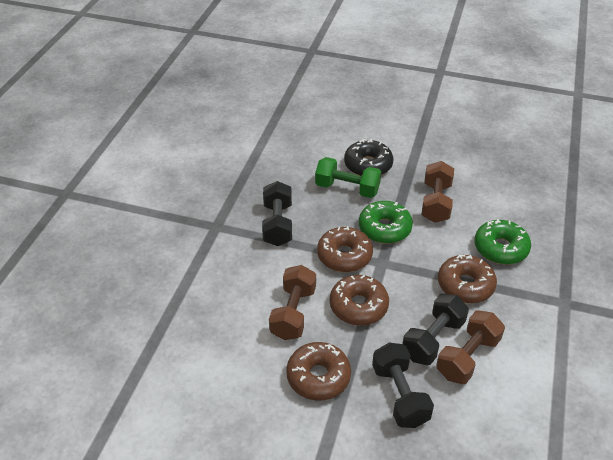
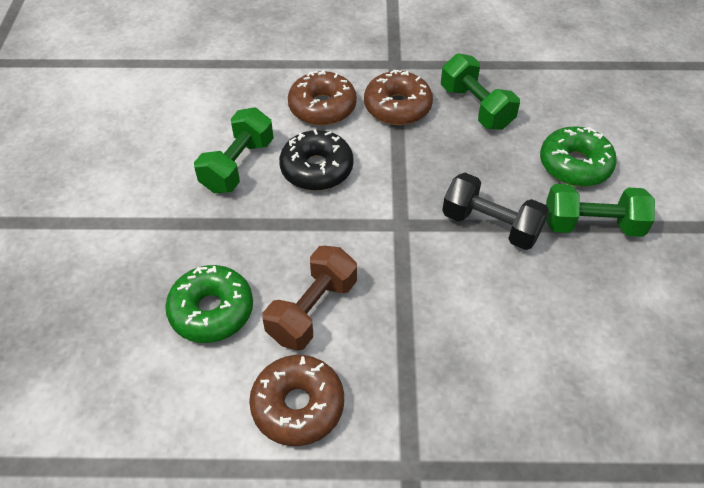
black dumbbell: [262,181,292,246] [372,343,434,428] [402,294,469,365] = 3 -> [442,173,549,250] = 1
brown donut: [286,342,351,401] [317,226,373,272] [330,275,389,325] [438,255,497,303] = 4 -> [249,355,344,446] [288,70,357,126] [364,70,433,125] = 3
brown dumbbell: [269,265,316,340] [422,161,454,223] [436,311,505,384] = 3 -> [263,246,357,351] = 1
green dumbbell: [315,157,381,198] = 1 -> [194,108,274,193] [441,53,520,130] [546,184,655,237] = 3

